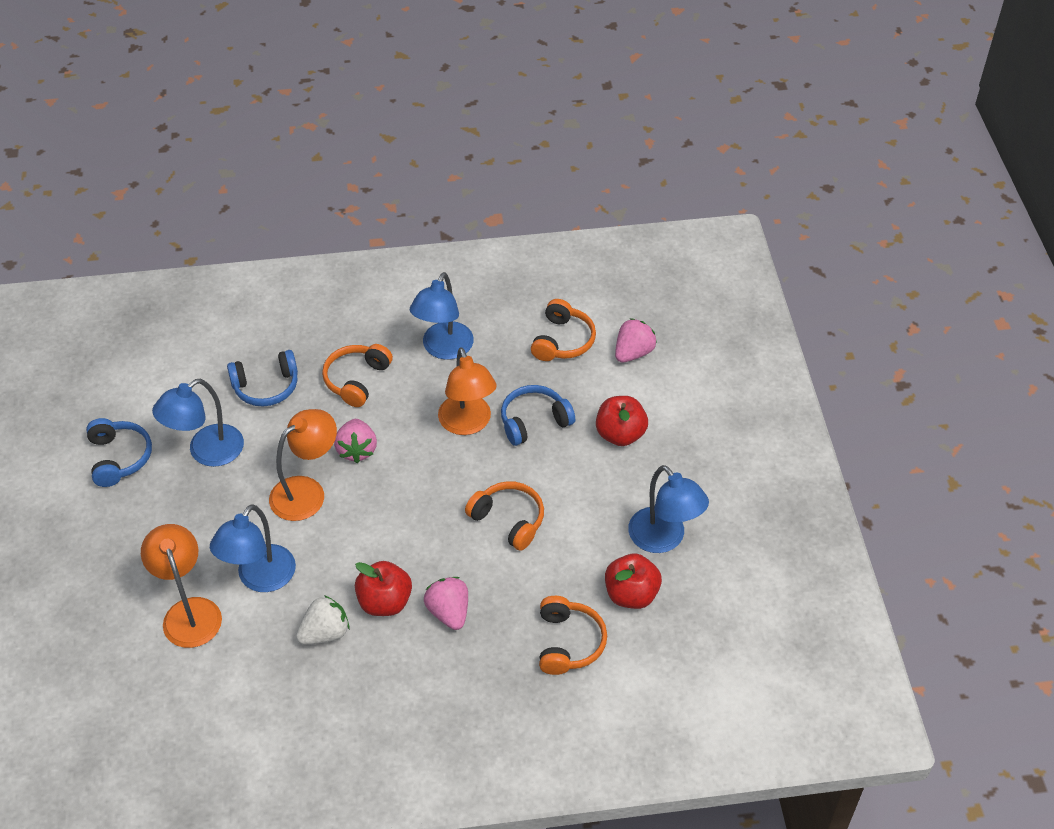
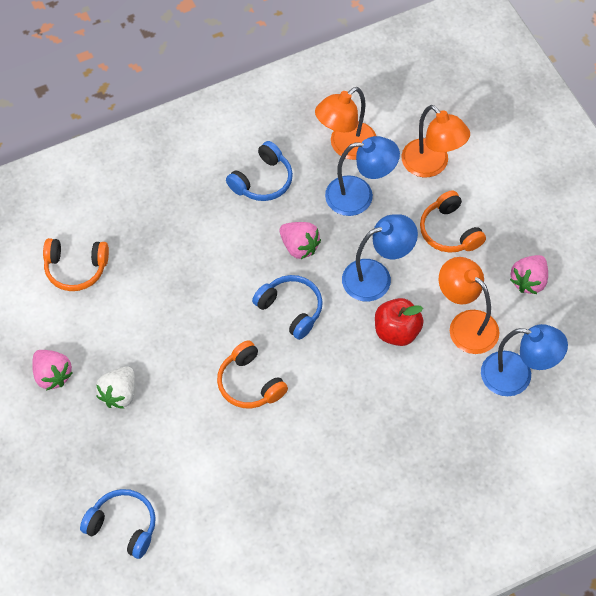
blue lamp: [152,379,244,467] [210,504,296,592] [410,272,474,360] [628,465,709,553] = 4 -> [325,136,400,216] [342,214,418,302] [481,324,568,396] = 3
orange headphones: [322,344,393,407] [465,481,544,551] [531,299,596,361] [539,596,607,675] = 4 -> [43,238,109,291] [217,341,288,408] [420,190,486,253] = 3
red apple: [355,561,412,616] [596,396,648,446] [605,553,662,609] = 3 -> [375,298,424,346] = 1

